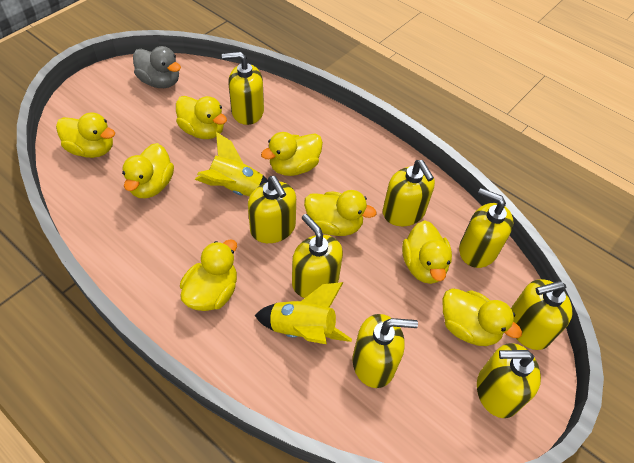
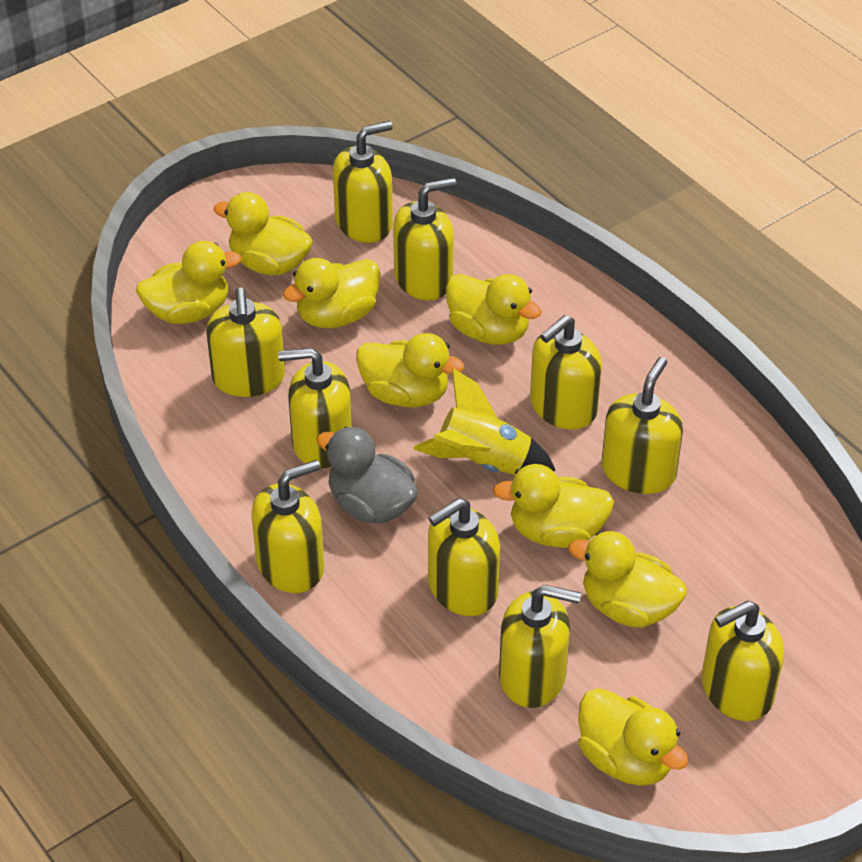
yellow rocket: [195,132,268,196] [255,282,352,344] = 2 -> [413,369,556,475] = 1
yellow soap dispenser: [222,52,264,125] [248,176,296,243] [292,214,343,298] [353,314,418,388] [383,160,435,226] [459,188,513,268] [477,343,541,418] [511,279,572,350] = 8 -> [206,287,285,397] [251,460,324,593] [278,348,352,468] [333,121,393,243] [393,178,456,300] [428,498,500,616] [499,585,581,708] [530,315,602,430] [602,357,683,494] [701,601,784,721] = 10

